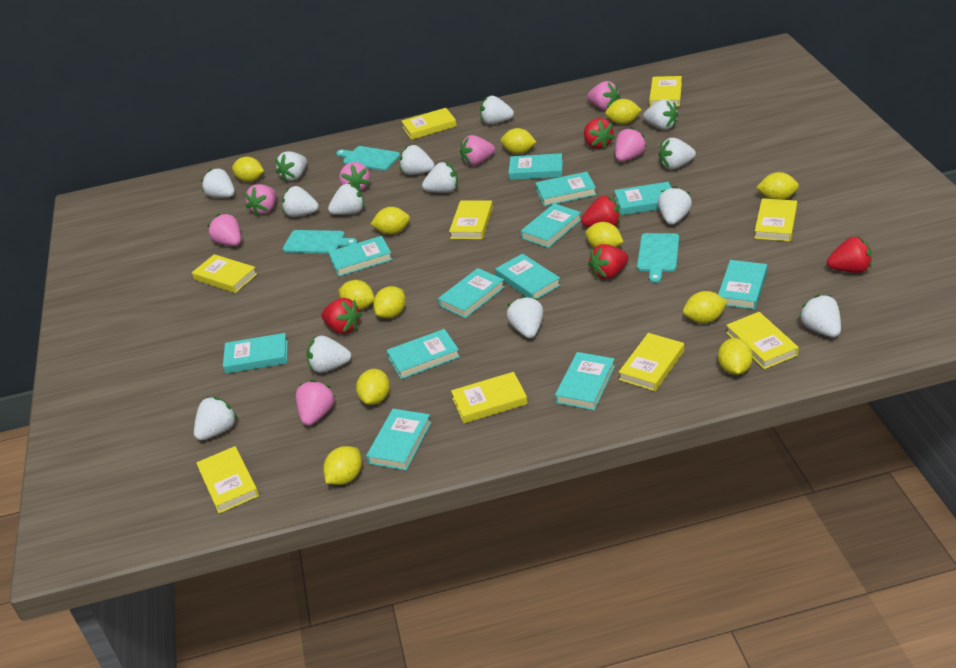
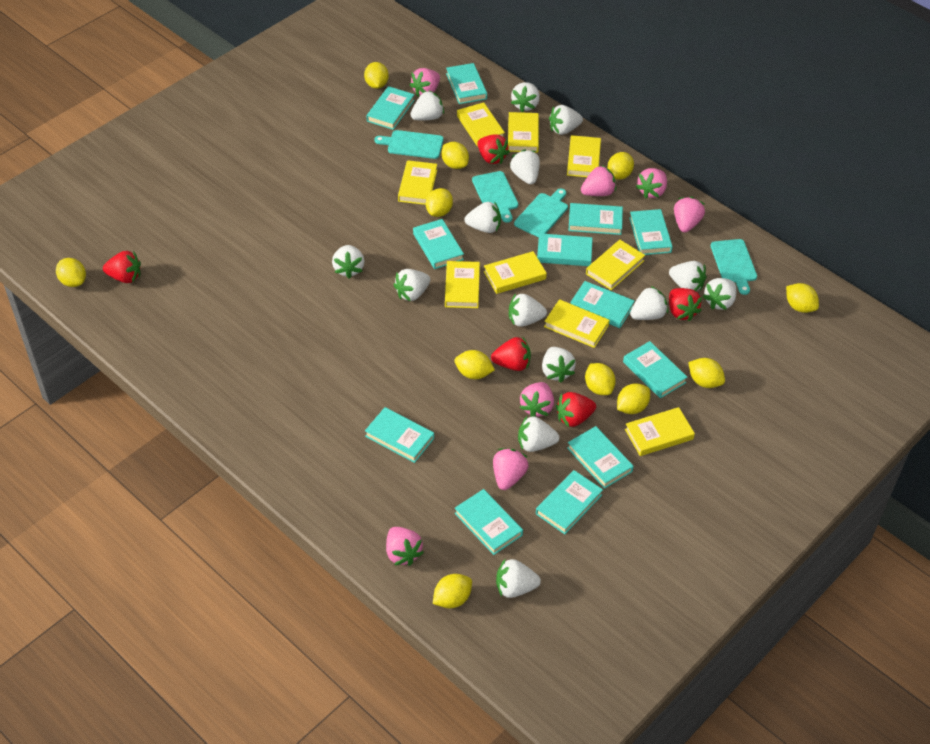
turquoise cutting board: [283,230,358,254] [336,146,400,171] [637,233,679,283] = 3 -> [375,130,443,159] [472,171,518,223] [514,189,568,237] [710,239,757,295] = 4
yellow lemon: [232,157,264,182] [323,446,362,485] [338,280,375,310] [356,369,390,405] [371,207,410,235] [373,286,406,319] [501,128,536,154] [585,222,623,248] [605,99,642,125] [683,291,728,323] [718,338,753,375] [756,172,799,200] = 12 -> [56,258,86,287] [364,62,389,89] [426,188,453,217] [433,574,472,608] [441,142,469,169] [455,350,495,379] [585,363,616,395] [607,152,634,180] [617,383,650,414] [688,358,725,388] [786,283,819,313] = 11

